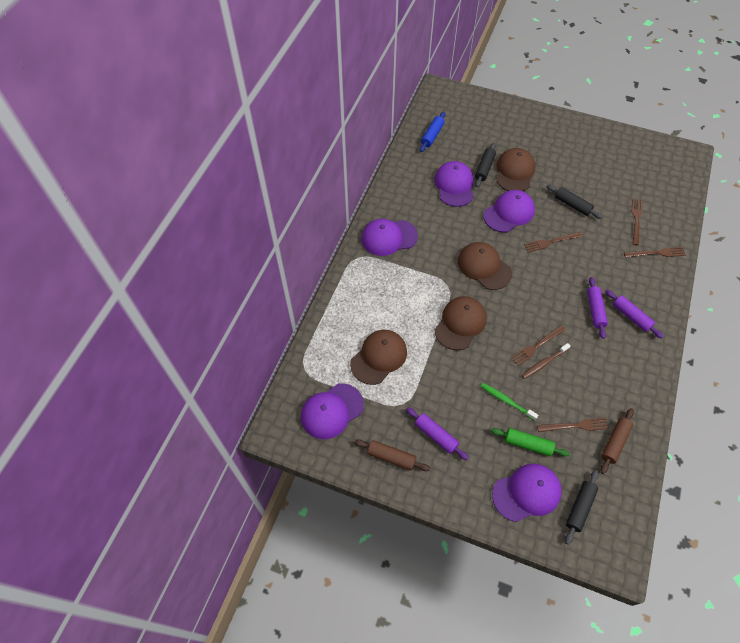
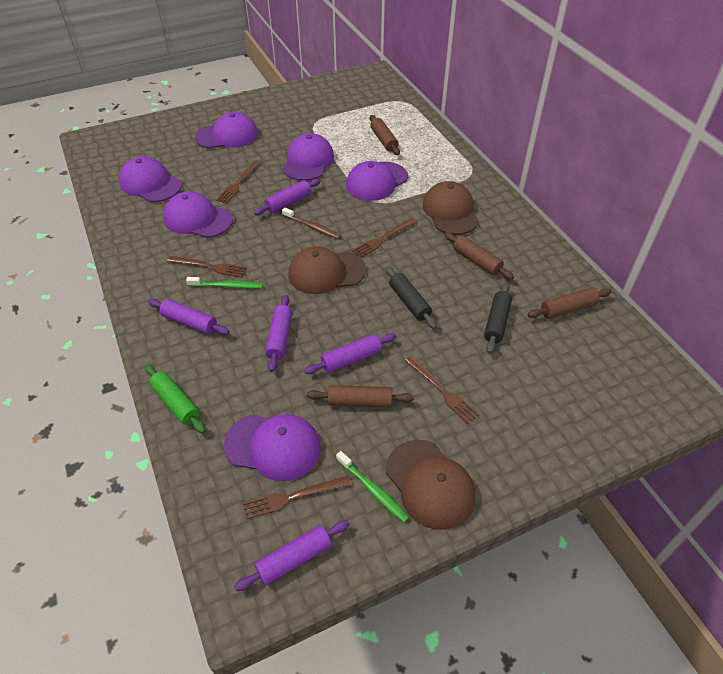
black rolling pin: [475,143,496,187] [546,185,603,219] [565,470,599,545] = 3 -> [385,266,437,329] [484,283,512,354] = 2
blue rolling pin: [420,112,445,152] = 1 -> none = 0
brown cap: [350,330,407,385] [435,296,487,350] [458,242,512,290] [497,148,535,191] = 4 -> [288,246,366,294] [386,440,476,530] [422,181,479,235] = 3
brown rolling pin: [354,439,430,471] [600,408,634,474] = 2 -> [307,385,414,408] [370,115,400,155] [444,232,514,280] [528,288,611,319] = 4
green toothbrush: [481,383,538,420] = 1 -> [186,277,263,289] [336,451,409,523] = 2
purple cap: [301,383,364,439] [361,219,418,256] [435,161,474,207] [483,190,535,233] [492,464,562,522] = 5 -> [119,157,182,202] [163,192,233,238] [195,112,258,149] [224,414,321,481] [282,133,334,181] [346,161,408,201] = 6
purple rolling pin: [406,407,469,460] [587,277,608,339] [605,290,664,339] = 3 -> [148,299,230,335] [234,520,349,591] [254,179,321,215] [265,295,292,372] [304,333,396,374] = 5

